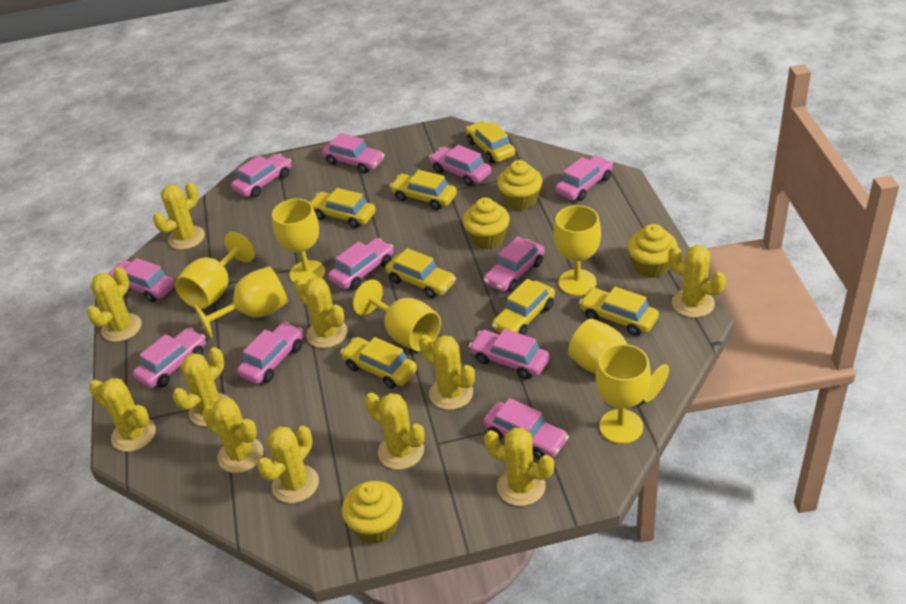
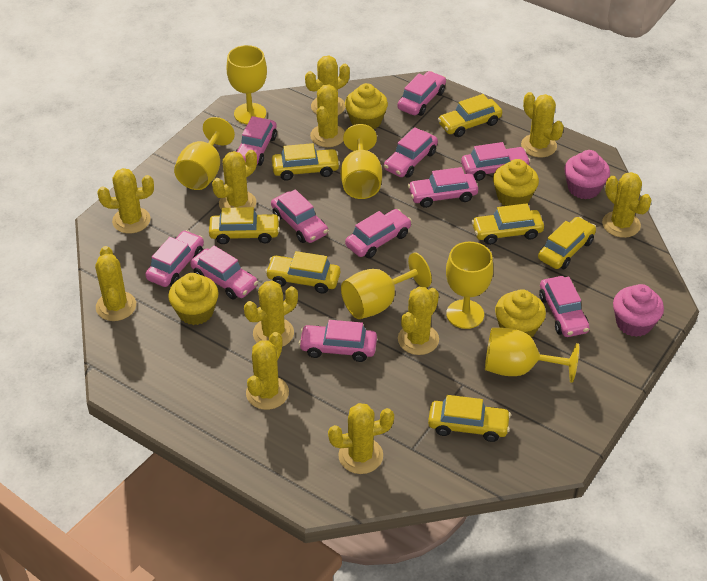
pink cupcake: none = 0 -> [564,150,610,199] [613,284,664,337] = 2
yellow goblet: [175,232,255,310] [194,266,288,339] [272,199,325,283] [353,279,441,351] [553,205,601,296] [568,319,669,402] [596,344,651,444] = 7 -> [174,117,235,190] [227,45,267,124] [341,124,382,199] [341,253,432,319] [446,242,493,329] [485,328,579,383] = 6

